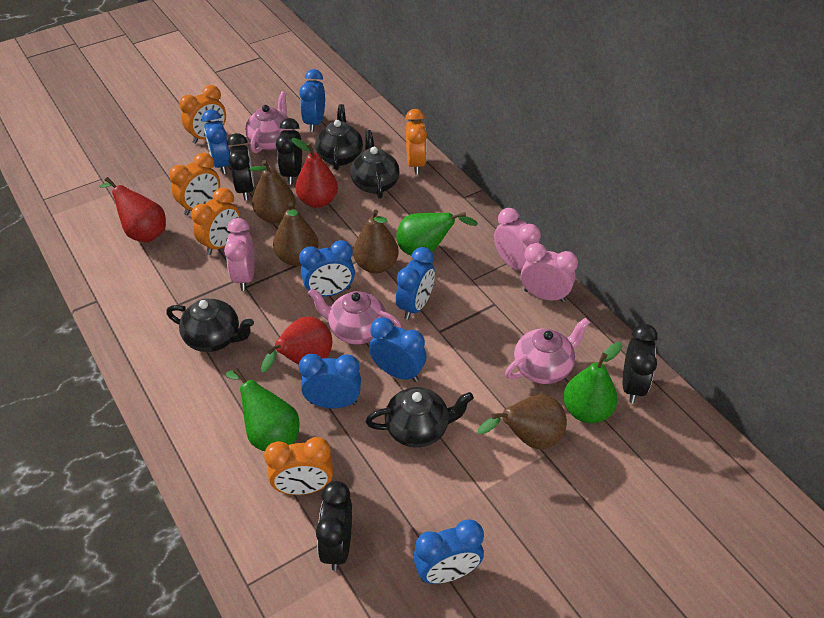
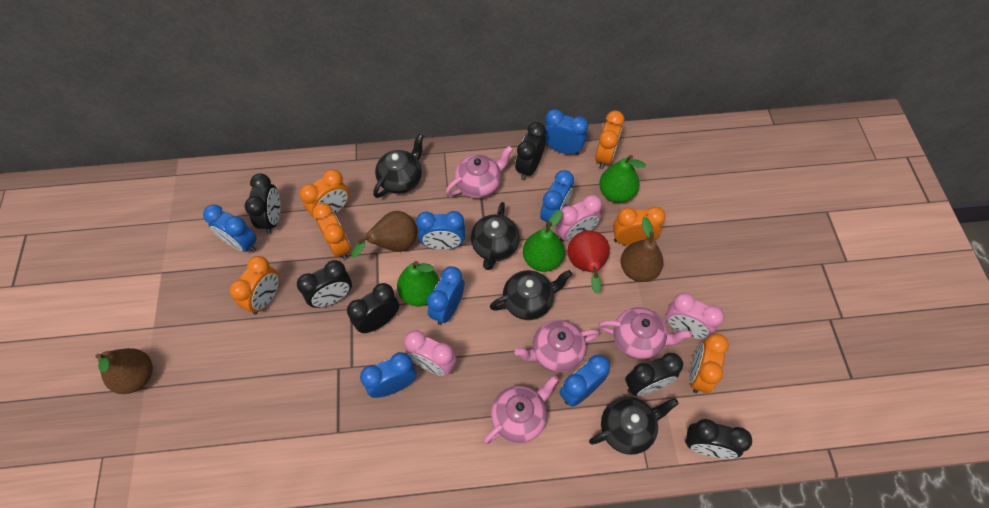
black clock: [227,133,254,200] [276,118,302,184] [316,481,352,571] [623,324,658,403] = 4 -> [245,173,281,234] [297,260,352,308] [347,283,399,333] [515,122,546,180] [625,353,683,396] [685,419,752,459] = 6
brown pear: [249,160,296,223] [273,202,319,266] [353,210,399,273] [478,394,567,449] = 4 -> [95,348,153,394] [351,211,417,257] [621,217,663,282] = 3
orange clock: [169,153,220,215] [179,85,226,144] [191,188,240,255] [264,437,333,495] [405,109,427,174] = 5 -> [229,256,279,314] [300,169,349,217] [312,203,351,260] [595,110,624,169] [613,206,666,245] [689,333,729,393] = 6
pink teapot: [245,91,292,153] [308,288,402,344] [505,318,590,384] = 3 -> [446,146,513,198] [484,376,559,444] [515,320,599,372] [598,307,692,360] = 4
red pear: [99,177,166,242] [261,316,332,373] [292,138,338,208] = 3 -> [568,230,610,294] = 1

